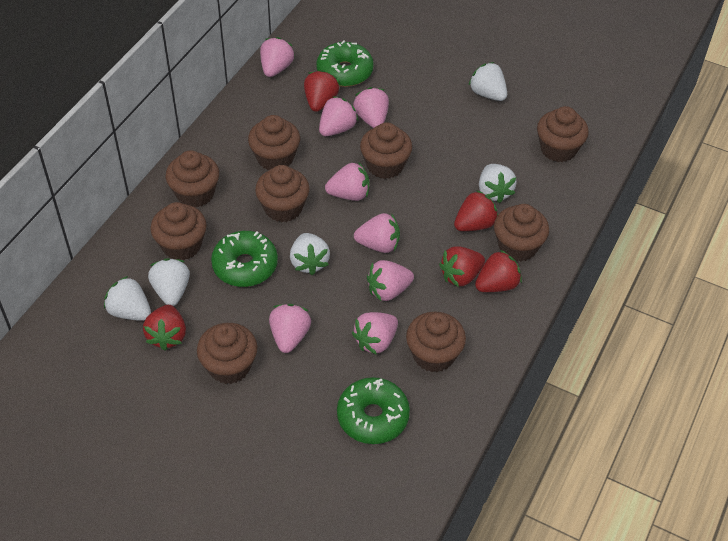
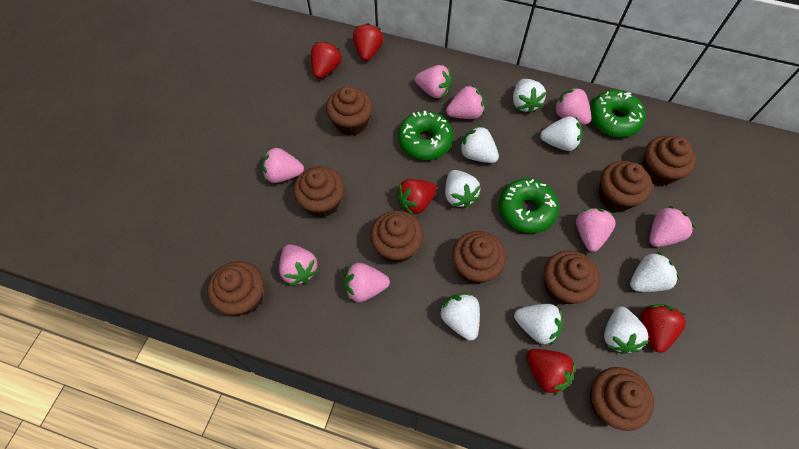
white strawberry: [104,276,151,321] [148,258,190,306] [290,233,330,275] [468,62,507,101] [479,164,517,203] = 5 -> [440,293,480,341] [445,170,481,208] [459,125,499,163] [513,79,546,114] [514,304,563,345] [540,116,583,151] [604,307,649,354] [630,252,680,292] = 8

